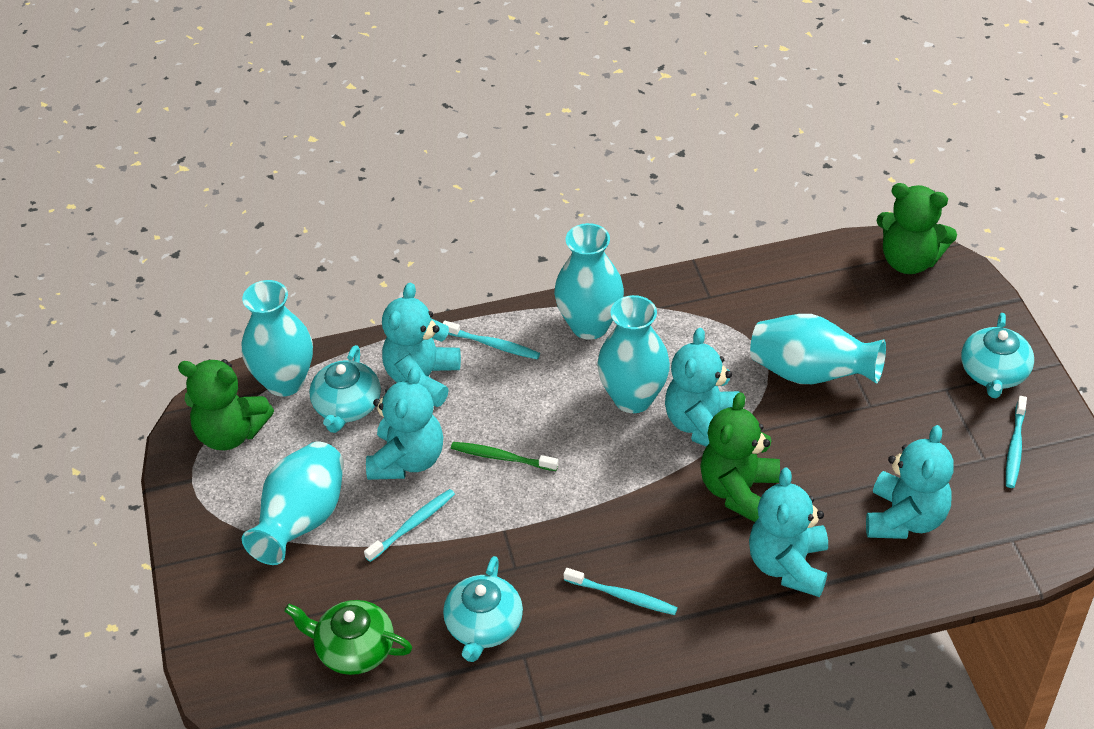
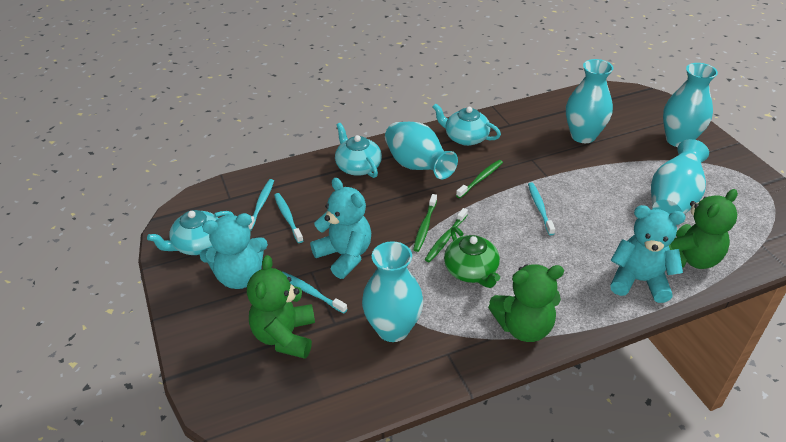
green toothbrush: [451,442,558,471] = 1 -> [413,194,437,252] [425,208,468,262] [456,160,503,198] = 3
turquoise teddy bear: [366,367,443,480] [382,283,461,407] [665,328,740,447] [749,468,828,597] [866,425,954,539] = 5 -> [200,213,268,289] [310,178,371,279] [610,205,686,303] = 3

